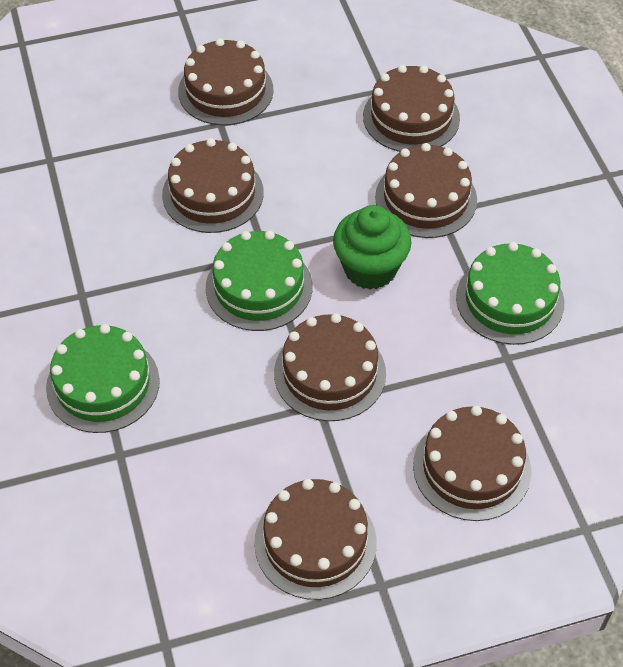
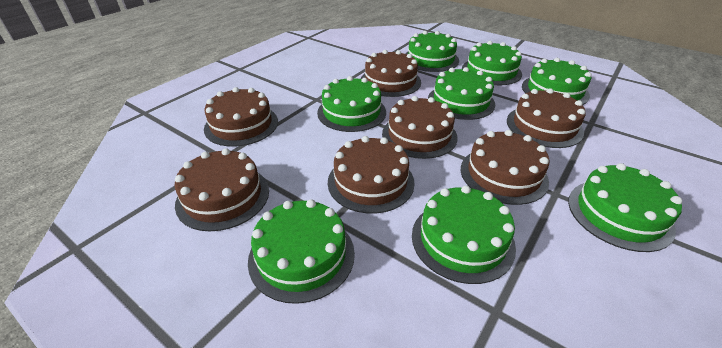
green cake: [46,324,160,433] [206,231,312,331] [456,242,564,345] = 3 -> [248,199,355,304] [317,76,386,132] [405,31,459,72] [412,186,516,284] [428,67,495,120] [462,41,522,85] [522,58,591,105] [568,163,682,252] = 8
green cupcake: [333,205,412,290] = 1 -> none = 0

